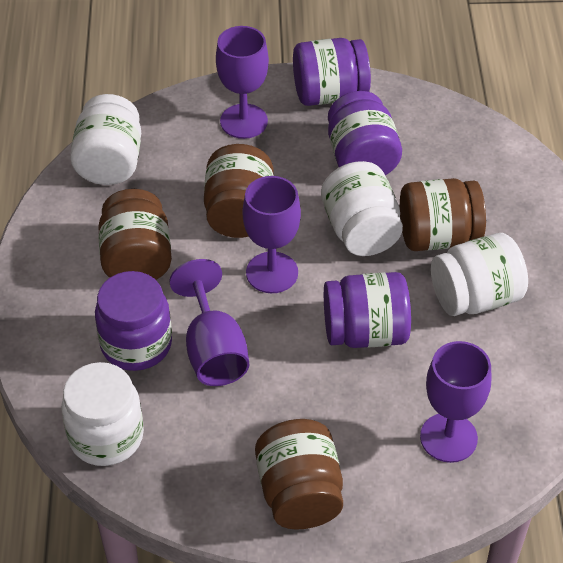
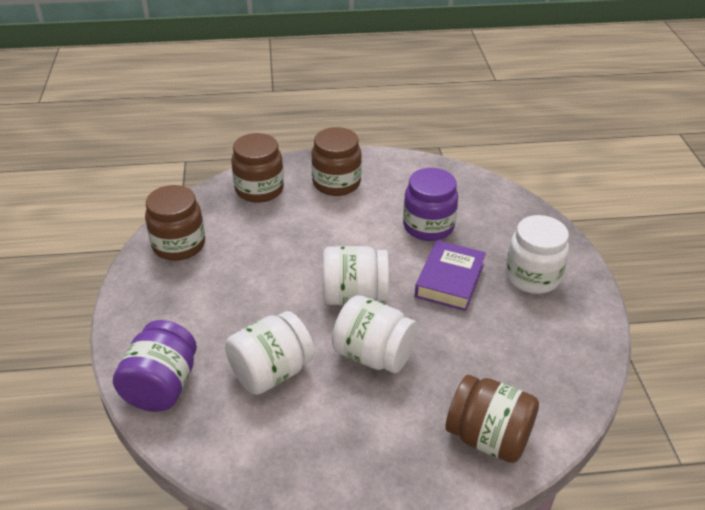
purple book: none = 0 -> [415,240,486,311] = 1
purple goblet: [169,259,249,386] [216,26,269,139] [242,176,301,293] [420,341,491,463] = 4 -> none = 0
purple jar: [95,271,172,371] [293,38,371,106] [324,272,411,348] [328,91,402,176] = 4 -> [113,320,197,412] [403,168,458,241] = 2

